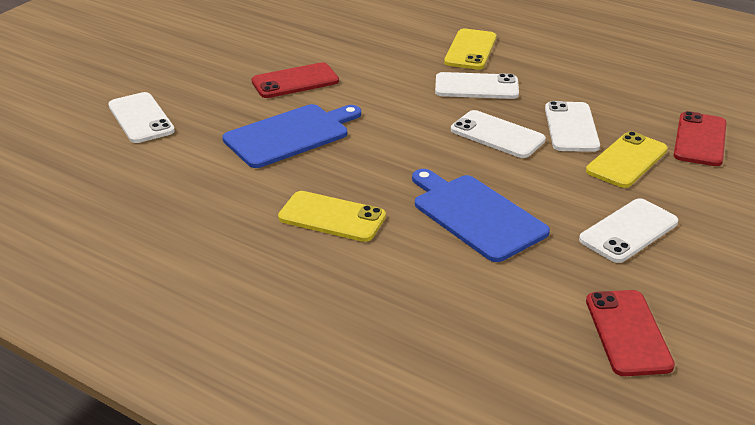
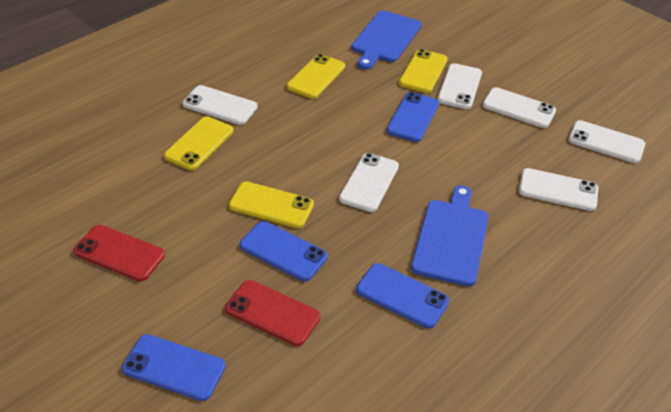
blue phone: none = 0 -> [122,334,226,401] [240,221,328,281] [356,263,449,328] [386,92,439,142] = 4
red phone: [252,62,339,98] [586,290,675,376] [673,111,727,166] = 3 -> [73,225,165,281] [225,280,321,346] = 2
white phone: [108,92,175,143] [435,72,519,99] [451,110,546,158] [545,101,600,152] [579,198,678,263] = 5 -> [183,85,257,125] [339,153,399,212] [437,63,482,109] [482,87,556,128] [519,168,598,211] [568,120,645,163] = 6
yellow phone: [278,191,386,242] [444,29,496,70] [586,131,668,188] = 3 -> [164,116,233,170] [229,181,314,228] [287,54,345,99] [399,49,448,93] = 4

